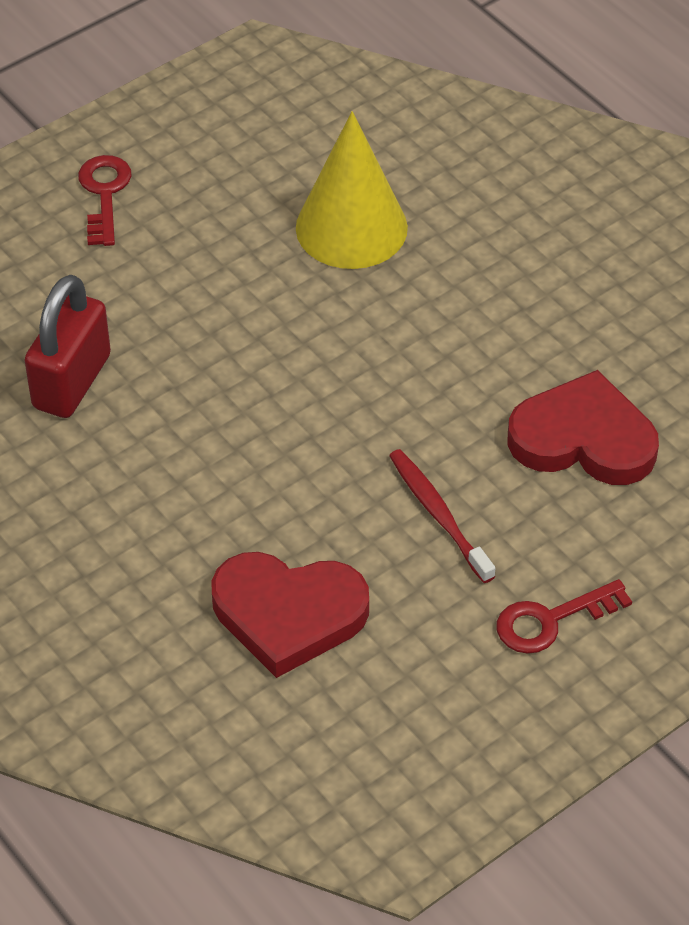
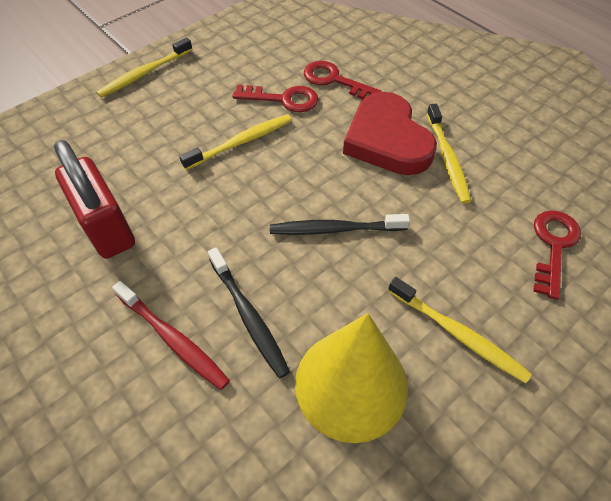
black toothbrush: none = 0 -> [208,247,290,378] [270,214,410,235] = 2
red heart: [211,552,369,678] [508,370,659,485] = 2 -> [343,92,437,175] = 1
red key: [78,155,132,246] [497,579,632,654] = 2 -> [232,84,318,112] [304,61,382,99] [533,210,581,300] = 3
yellow toothbrush: none = 0 -> [96,38,193,98] [179,114,292,170] [388,277,532,384] [427,104,471,204] = 4

